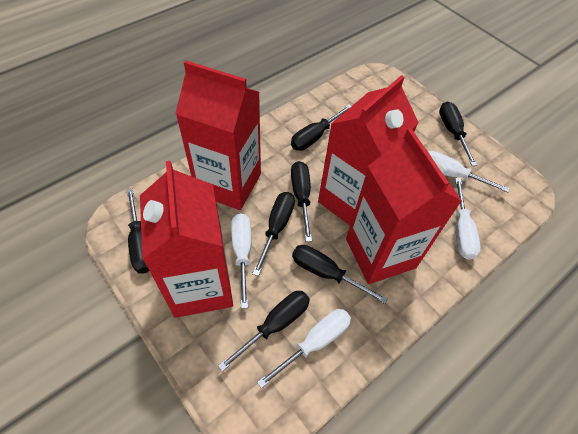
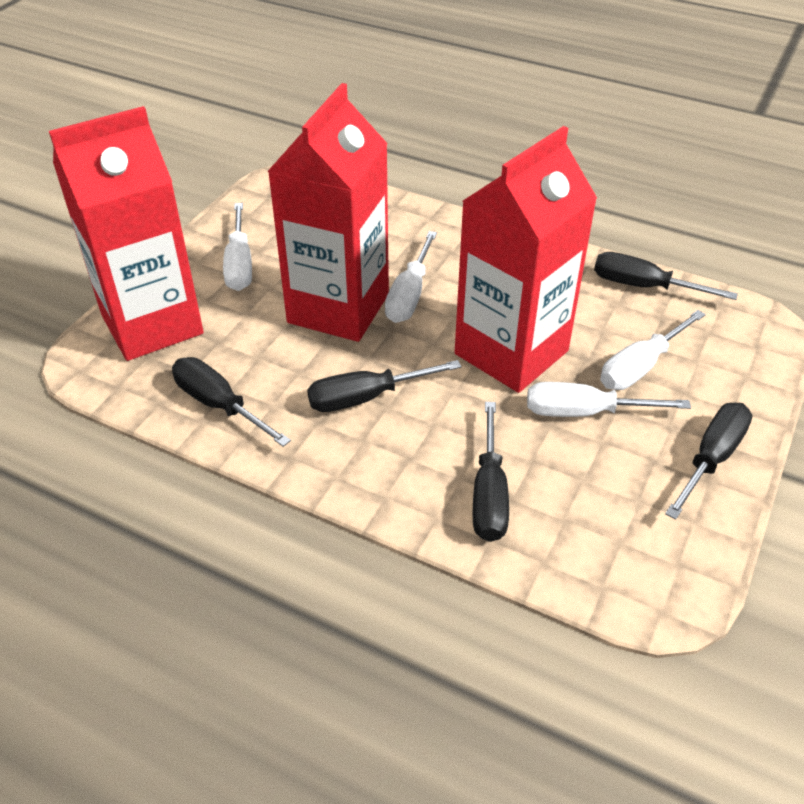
black screwdriver: [126,189,149,274] [218,291,310,372] [252,192,295,276] [291,105,351,151] [291,161,312,242] [292,245,388,304] [439,101,477,166] = 7 -> [172,357,291,447] [307,360,462,412] [473,402,509,542] [594,252,738,300] [665,403,752,520] = 5
red carton: [140,161,233,318] [175,60,261,210] [318,75,419,225] [346,128,462,284] = 4 -> [49,106,204,361] [267,83,389,342] [455,126,597,393] = 3

